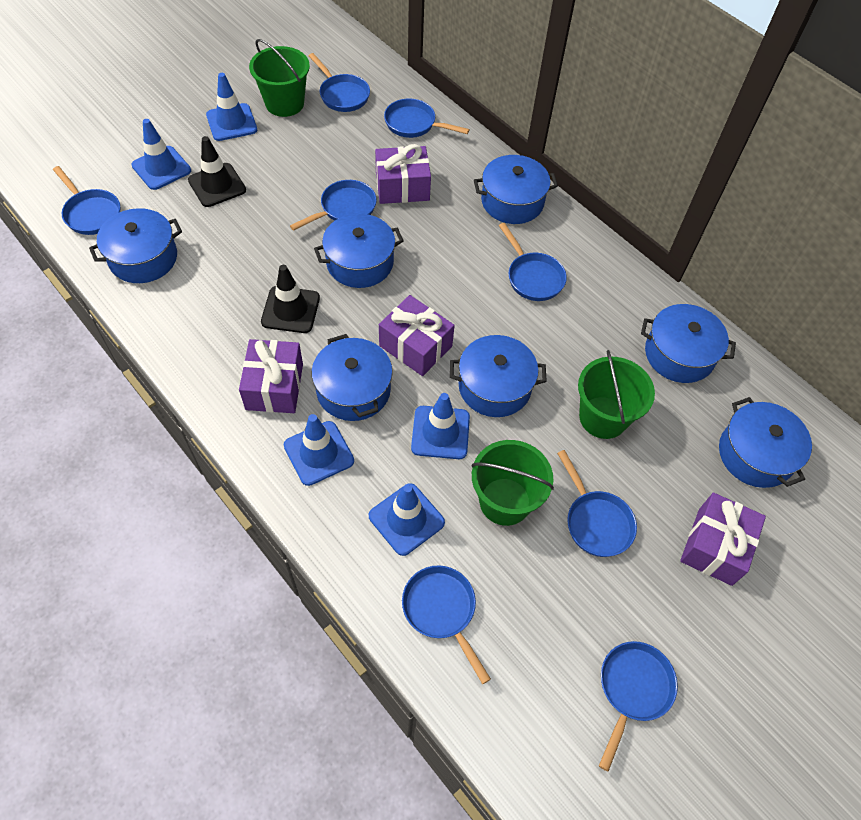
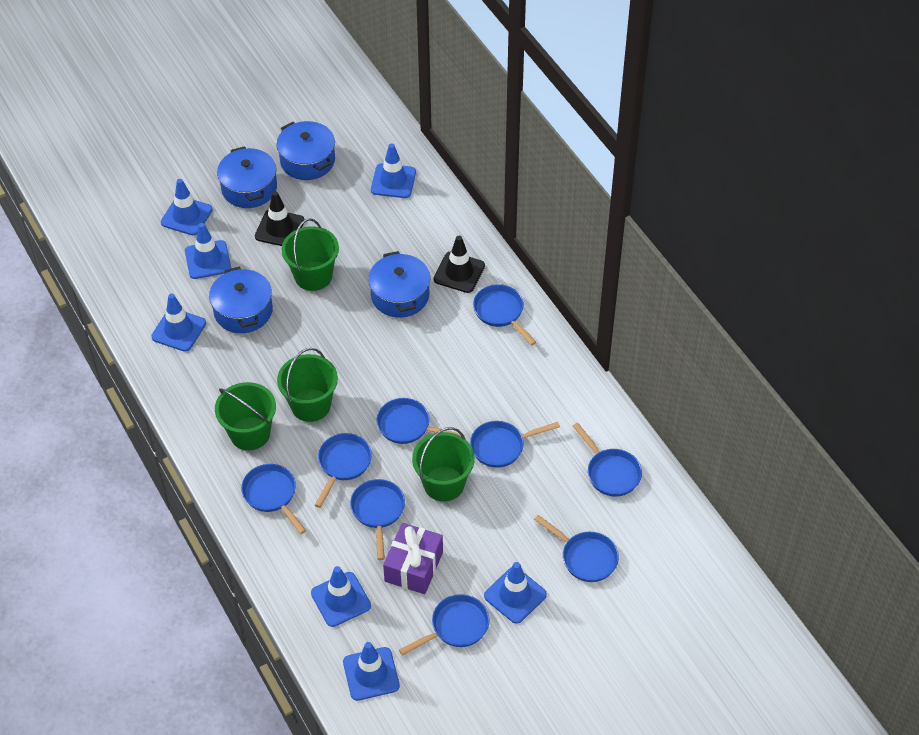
blue pan: [53,166,120,235] [290,180,377,231] [309,53,370,112] [384,99,470,138] [402,565,491,684] [499,223,567,301] [557,450,637,557] [599,641,678,772] = 8 -> [241,464,306,534] [315,433,372,508] [350,479,405,560] [377,398,461,444] [399,594,489,656] [470,421,560,468] [473,284,536,345] [534,515,619,582] [573,423,642,496] = 9
blue pot: [89,208,182,283] [312,334,393,421] [314,214,404,288] [450,335,547,417] [474,155,558,224] [641,304,736,383] [719,397,812,488] = 7 -> [209,267,273,333] [217,146,277,208] [276,121,335,180] [368,251,431,318] = 4
blue traffic cone: [131,119,191,190] [206,73,257,141] [284,414,354,486] [369,483,445,556] [411,393,470,459] = 5 -> [151,294,206,351] [161,179,212,235] [185,223,231,279] [311,566,371,627] [343,642,400,701] [371,143,416,198] [484,562,547,624] = 7
green bucket: [249,39,310,117] [471,440,554,526] [578,350,655,439] = 3 -> [215,382,276,450] [277,348,338,422] [282,218,339,291] [412,427,475,501] = 4
purple gift: [239,339,303,413] [375,144,431,204] [379,295,455,376] [680,493,766,586] = 4 -> [383,523,443,594] = 1

